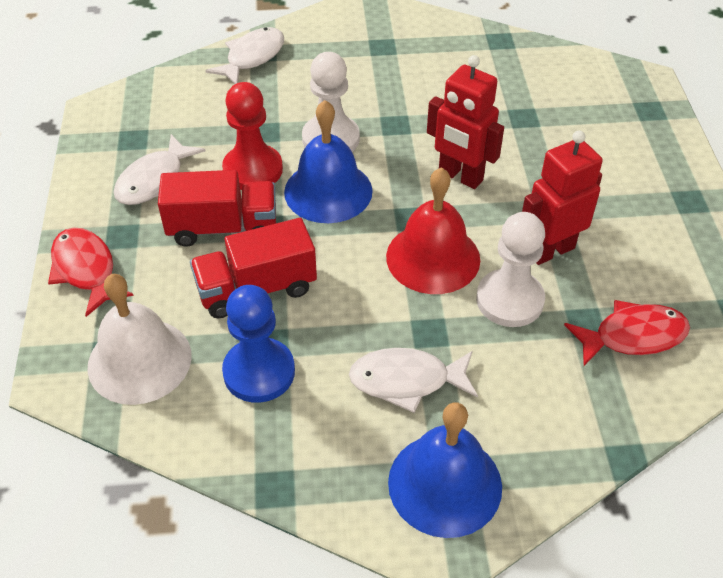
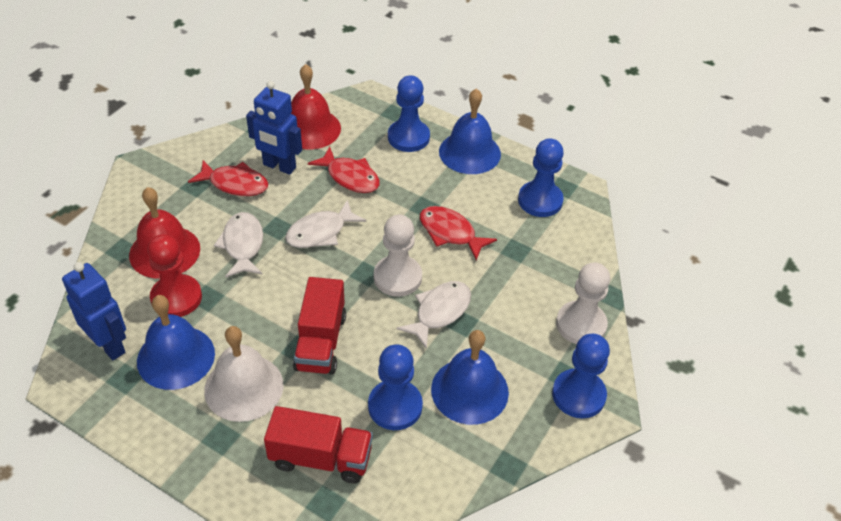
blue bell: [284,100,373,223] [388,402,502,538] = 2 -> [137,295,215,390] [431,330,509,425] [439,88,501,174] = 3
blue pawn: [222,285,295,403] = 1 -> [368,345,423,430] [388,75,430,152] [518,138,564,217] [552,334,610,418] = 4
blue robot: none = 0 -> [62,262,126,360] [246,81,302,175] = 2
red bell: [386,167,480,294] = 1 -> [129,187,200,279] [291,64,341,150] = 2
red fish: [48,228,134,317] [564,300,690,366] = 2 -> [188,160,268,196] [308,147,380,193] [420,206,497,260] = 3
red robot: [427,55,504,189] [522,130,603,265] = 2 -> none = 0

